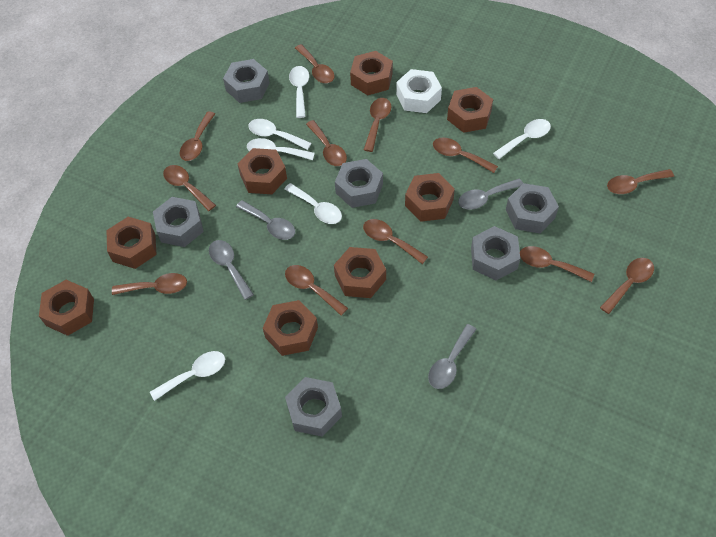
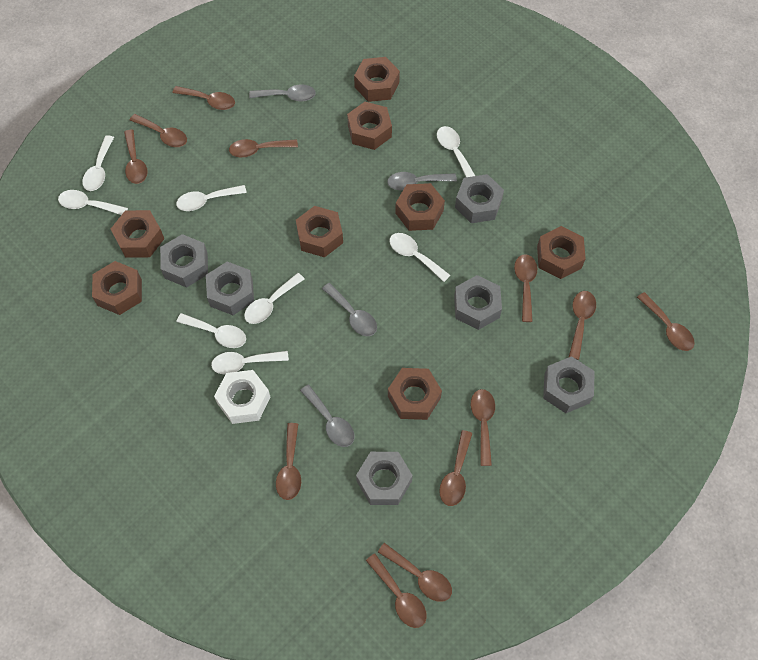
white spoon: [150,351,225,401] [247,138,315,160] [248,119,311,150] [284,183,342,224] [289,66,309,118] [493,119,551,159] = 6 -> [58,190,128,215] [82,135,114,191] [176,185,247,211] [176,313,246,348] [211,351,289,374] [244,273,304,324] [389,233,450,282] [437,126,475,177] = 8

